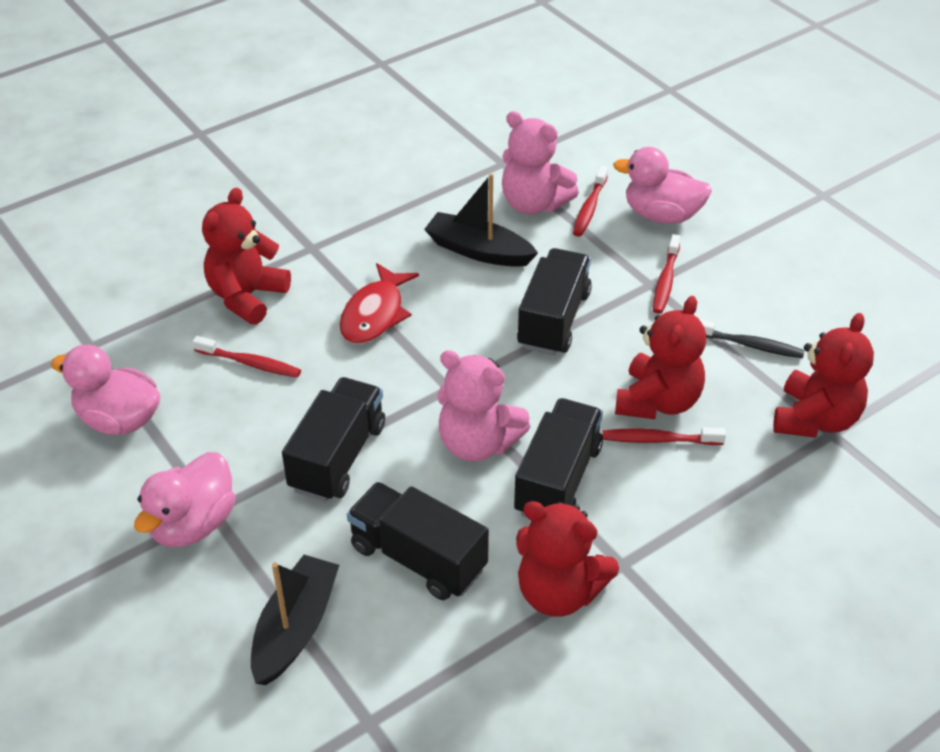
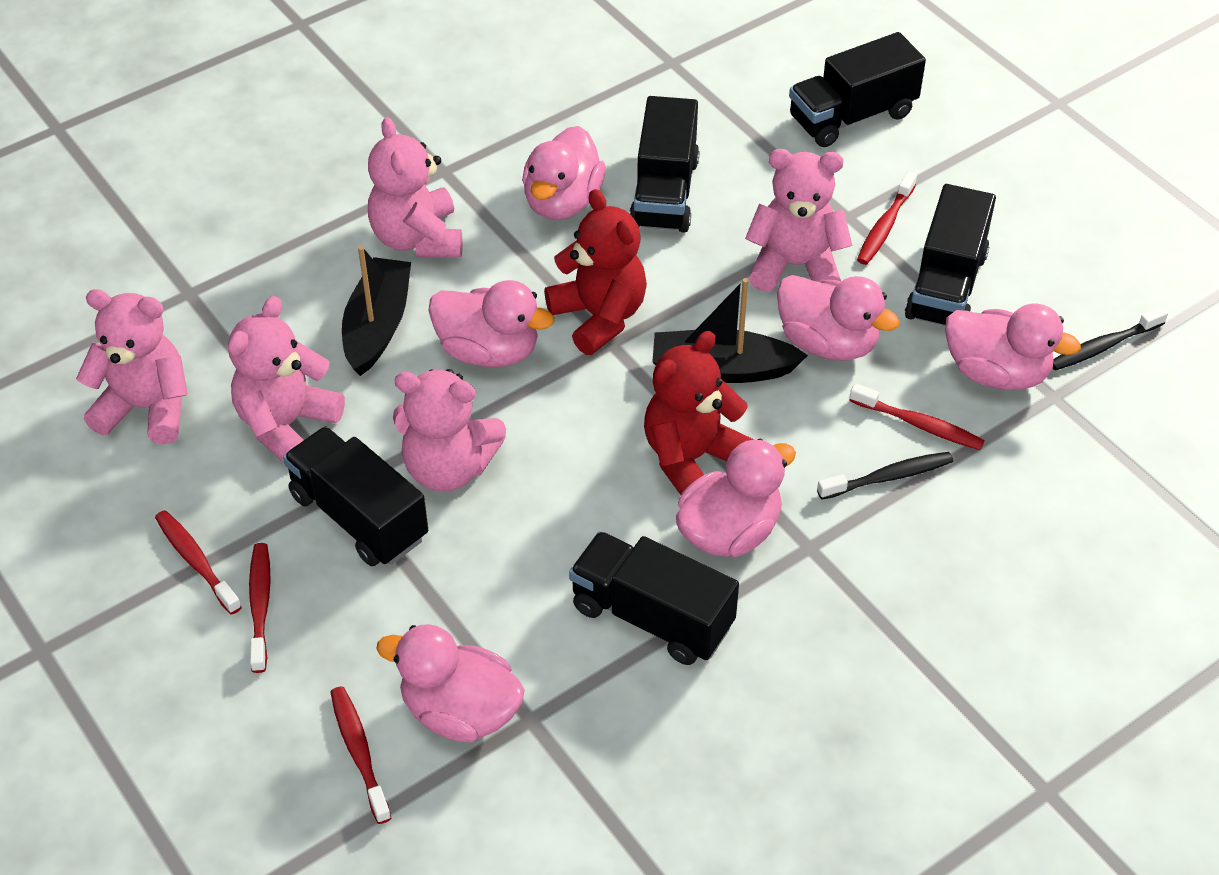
black toothbrush: [699,319,805,358] = 1 -> [817,452,953,500] [1053,307,1168,371] = 2
black truck: [282,377,385,502] [347,482,489,600] [514,398,603,517] [517,248,592,355] = 4 -> [283,426,428,566] [569,531,739,665] [629,96,700,233] [789,32,926,147] [905,184,996,326] = 5
pink duck: [51,345,160,435] [134,452,236,548] [613,147,712,224] = 3 -> [376,624,525,742] [428,280,554,367] [522,126,606,220] [676,439,796,557] [777,275,900,361] [945,303,1081,390] = 6
pink teddy bear: [437,350,530,461] [502,111,579,215] = 2 -> [76,289,188,444] [228,296,345,463] [368,117,462,258] [393,369,506,491] [745,149,852,292] = 5
red fish: [339,263,419,344] = 1 -> none = 0
red teddy bear: [202,188,291,325] [516,501,619,617] [615,296,706,419] [773,313,874,438] = 4 -> [544,189,647,355] [644,331,754,495] = 2
red toothbrush: [192,336,301,378] [573,166,608,237] [602,427,726,445] [653,234,681,314] = 4 -> [155,510,242,615] [249,543,271,673] [330,686,391,824] [849,383,985,450] [857,171,917,265] = 5

